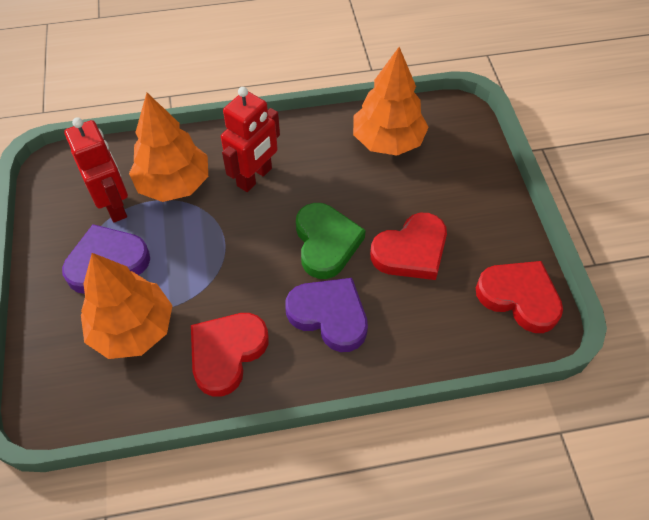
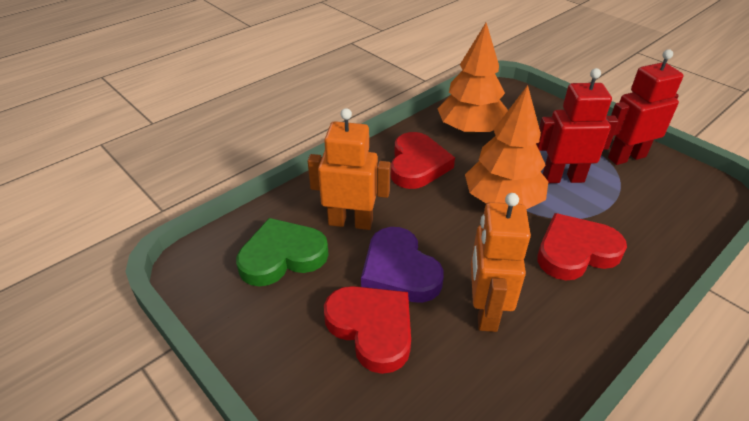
orange robot: none = 0 -> [308,108,391,230] [471,193,531,332] = 2
orange tree: [81,253,173,359] [129,93,208,202] [353,47,429,156] = 3 -> [437,23,508,134] [465,85,548,210] = 2
purple heart: [62,224,150,294] [285,278,368,352] = 2 -> [361,227,444,303] = 1

